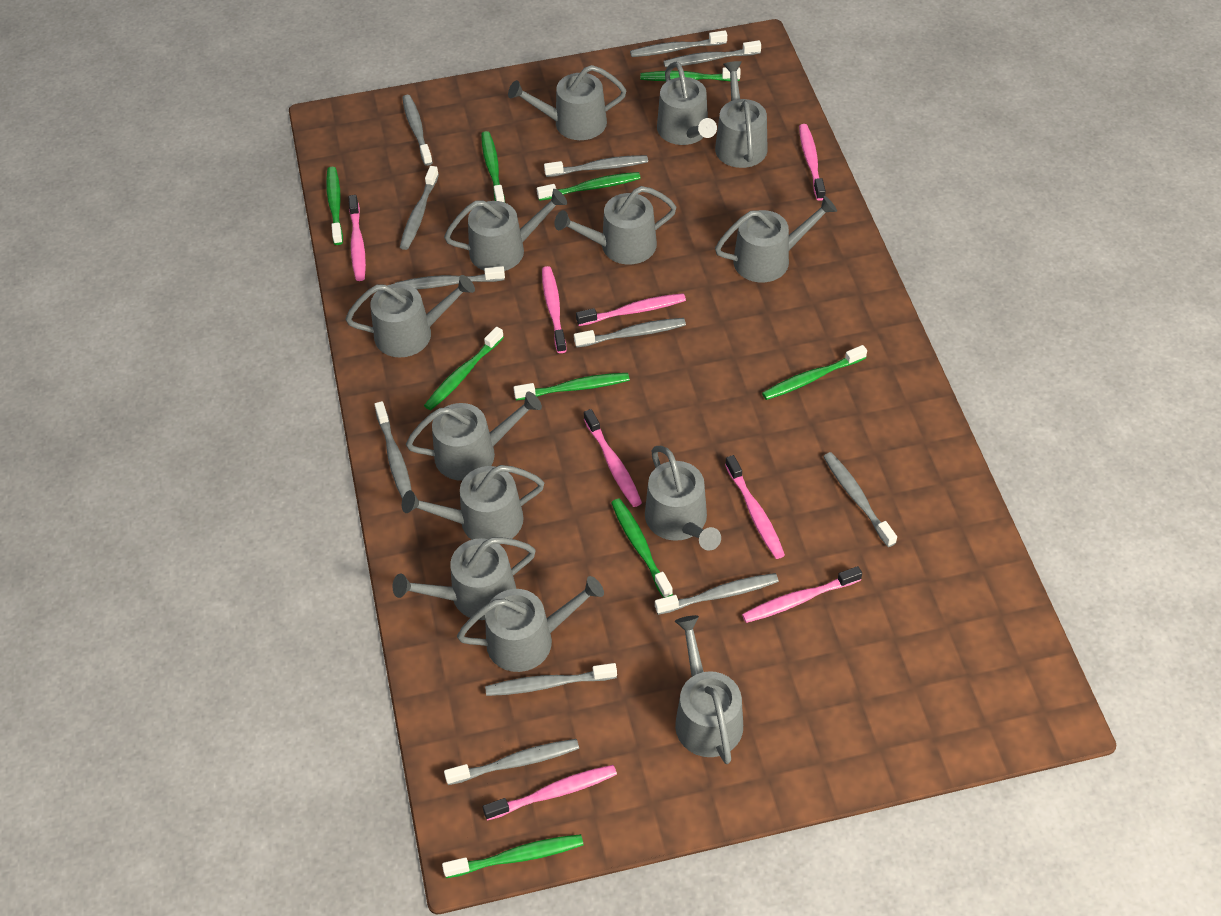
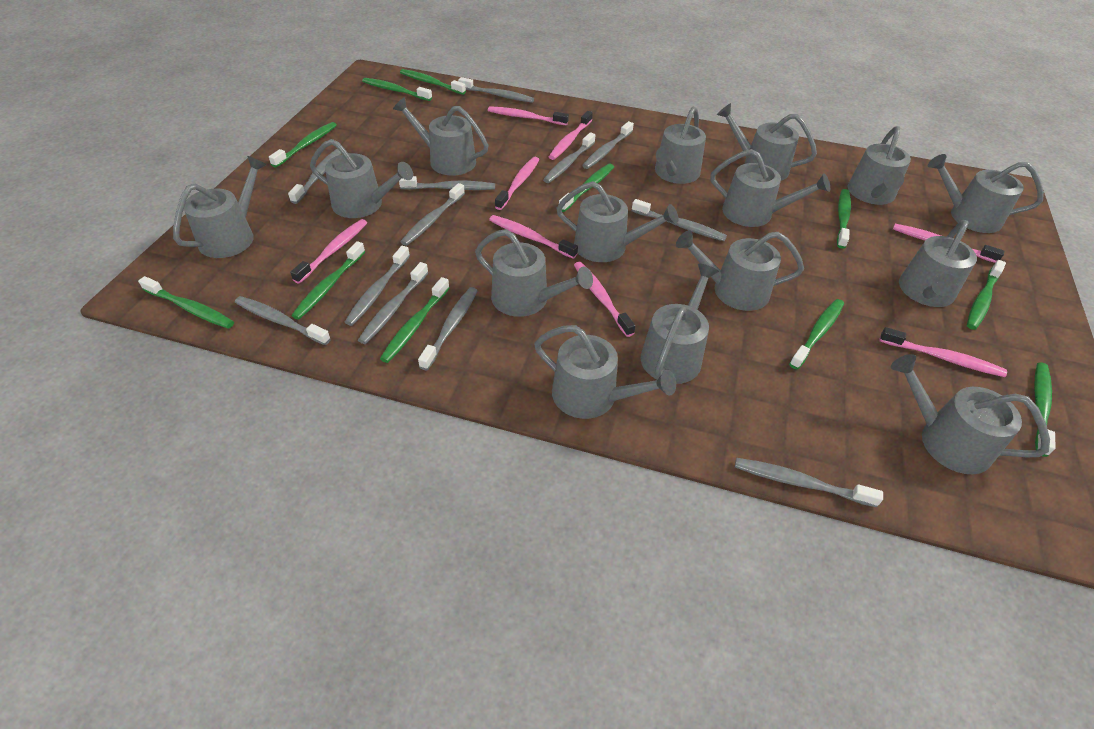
green toothbrush: [326,167,343,245] [424,327,504,410] [442,834,583,878] [481,131,505,203] [513,373,630,400] [537,172,641,201] [611,498,673,598] [640,67,741,81] [762,345,867,400] = 9 -> [138,276,234,329] [269,122,337,168] [291,241,365,320] [362,78,432,101] [380,277,450,363] [400,69,466,95] [559,164,614,212] [789,299,844,369] [837,189,851,249] [967,260,1006,330] [1034,362,1055,457] = 11
grey watering can: [345,275,475,358] [392,537,536,620] [402,465,544,540] [406,391,542,481] [444,189,567,271] [457,576,604,672] [508,65,626,140] [554,186,676,264] [645,446,721,551] [657,62,717,145] [675,615,743,764] [715,61,768,168] [715,196,837,282] = 13 -> [173,156,267,258] [310,139,413,218] [393,97,489,176] [475,229,593,317] [534,325,676,419] [556,181,678,262] [641,264,719,384] [655,107,706,184] [676,230,804,311] [711,149,830,227] [717,103,817,181] [848,126,911,205] [891,354,1050,474] [899,220,977,307] [928,154,1044,233] = 15

